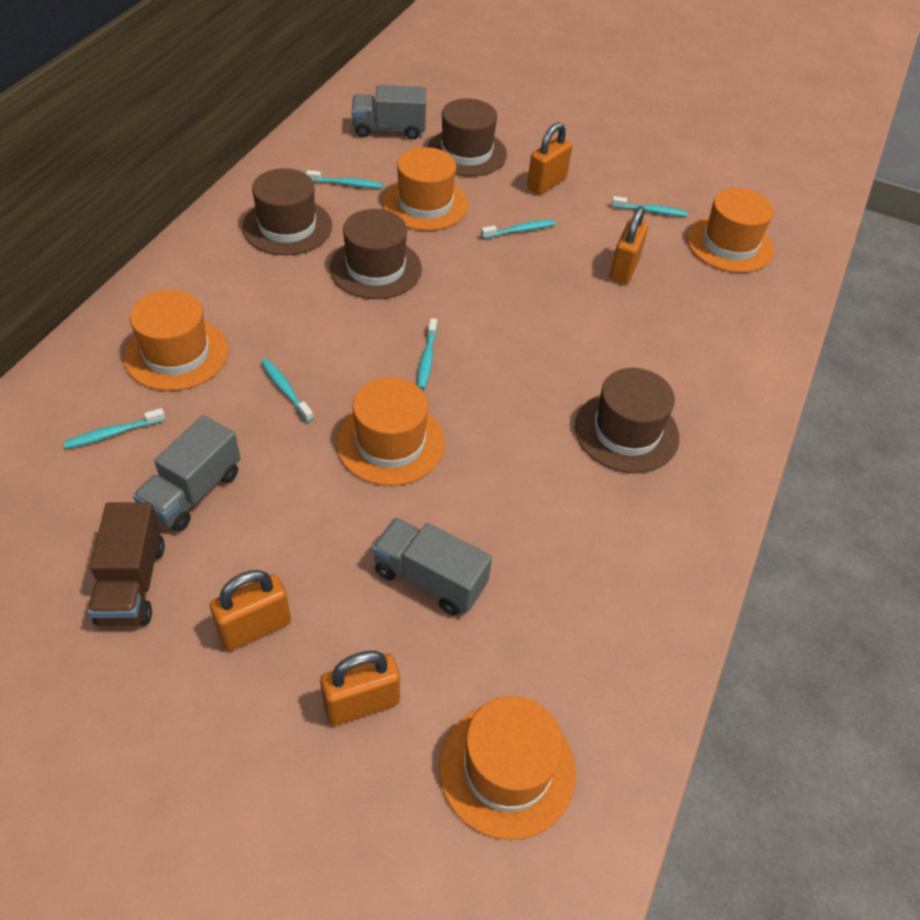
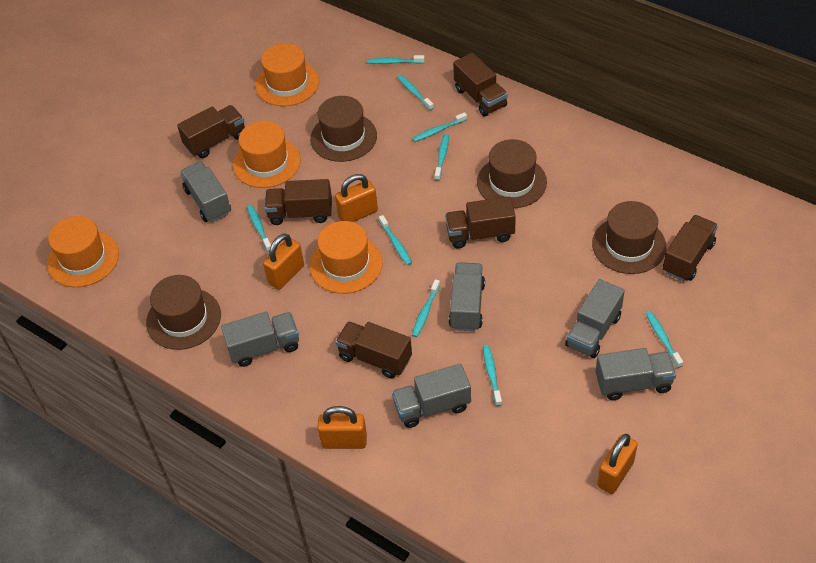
brown truck: [88,502,165,626] = 1 -> [177,105,245,158] [265,179,332,225] [335,321,412,379] [445,197,516,248] [453,53,508,117] [663,215,718,281] = 6
grey truck: [133,415,241,532] [352,85,426,139] [372,518,492,616] = 3 -> [180,161,231,222] [221,312,299,367] [392,364,471,428] [449,263,485,331] [565,279,625,358] [596,348,676,400] = 6
orange hat: [124,290,228,391] [336,377,444,486] [383,147,468,231] [439,696,576,840] [687,188,774,273] = 5 -> [47,216,119,287] [233,121,301,188] [255,43,319,106] [310,221,383,294] = 4
turquoise toothbrush: [63,408,165,449] [261,359,314,422] [306,170,383,188] [417,318,437,390] [481,220,555,239] [612,196,688,217] = 6 -> [247,205,271,252] [367,55,425,64] [379,215,412,265] [397,75,434,110] [412,112,467,142] [412,279,440,337] [435,134,449,181] [483,345,502,406] [646,311,683,368] = 9

